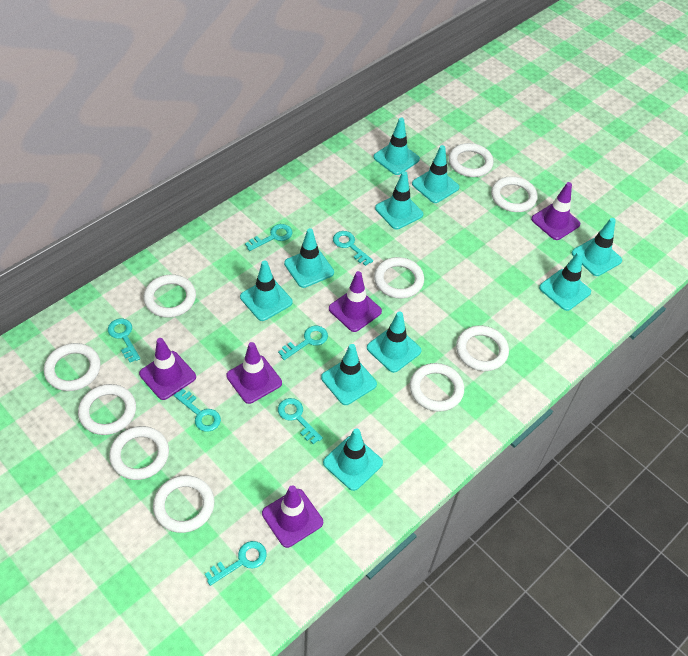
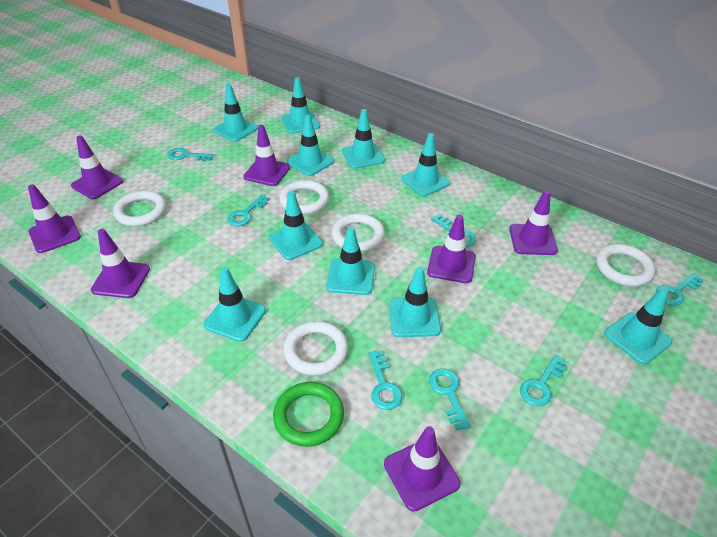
green ring: none = 0 -> [273,382,344,447] = 1
purple traffic cone: [139,338,196,400] [226,342,282,404] [262,485,323,548] [329,271,382,332] [531,182,580,240] = 5 -> [28,184,81,253] [71,135,123,199] [91,229,150,298] [244,125,290,186] [384,426,461,512] [427,214,476,283] [509,190,558,255] = 7
white ring: [44,343,100,391] [78,384,136,435] [109,426,169,480] [143,274,196,318] [153,475,214,533] [374,257,424,299] [410,363,464,412] [449,143,494,177] [456,326,509,371] [491,176,537,212] = 10 -> [113,191,166,226] [279,180,329,214] [283,321,348,376] [332,214,385,252] [596,244,655,286] = 5

